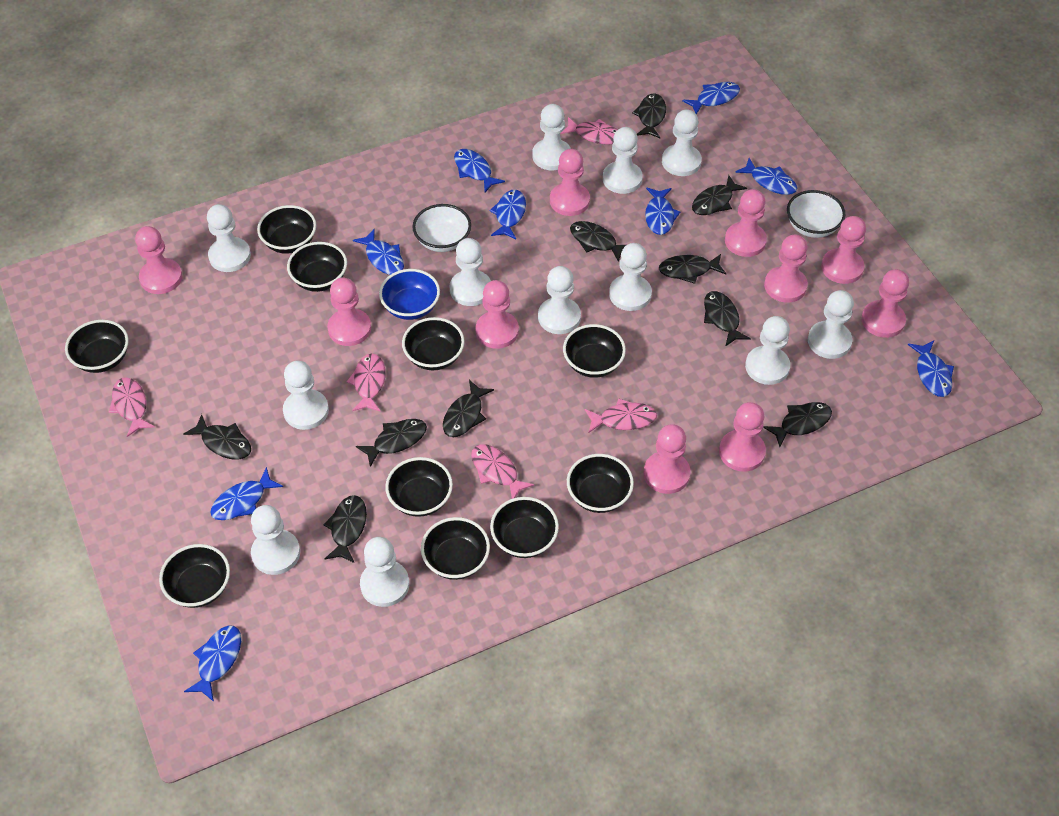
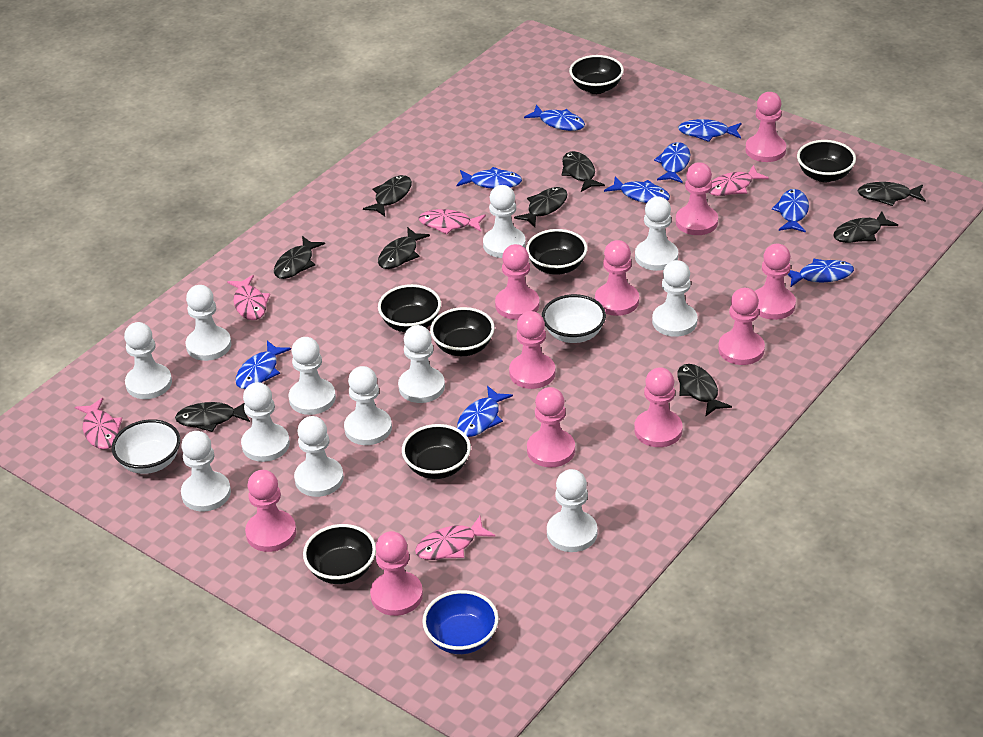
black bowl: [65,320,129,373] [159,544,230,608] [257,205,316,254] [287,242,347,292] [385,457,453,517] [402,317,465,370] [421,517,490,580] [490,497,559,558] [563,324,626,378] [567,454,634,513] = 10 -> [303,524,376,584] [378,284,441,332] [402,424,471,479] [430,307,495,356] [526,229,588,275] [569,55,624,94] [797,140,856,182] = 7
black fish: [184,414,251,460] [323,495,367,563] [356,419,427,467] [443,380,494,437] [570,221,626,262] [632,94,666,138] [659,254,726,284] [692,175,747,215] [704,291,751,347] [763,402,832,447] = 10 -> [175,402,250,432] [274,236,325,279] [363,175,412,216] [378,227,430,269] [514,187,567,227] [561,151,605,192] [677,364,732,416] [833,211,898,243] [858,182,926,206] = 9
pink pawn: [135,226,183,294] [327,278,371,346] [475,280,519,349] [550,149,590,216] [644,424,691,494] [719,402,766,472] [725,189,767,257] [764,234,808,303] [821,216,866,284] [861,269,909,338] = 10 -> [245,470,296,552] [370,531,423,616] [495,244,540,320] [509,311,555,389] [527,387,575,467] [595,240,639,316] [634,367,683,447] [676,162,718,235] [718,288,765,365] [745,92,786,162] [754,244,796,320] = 11

